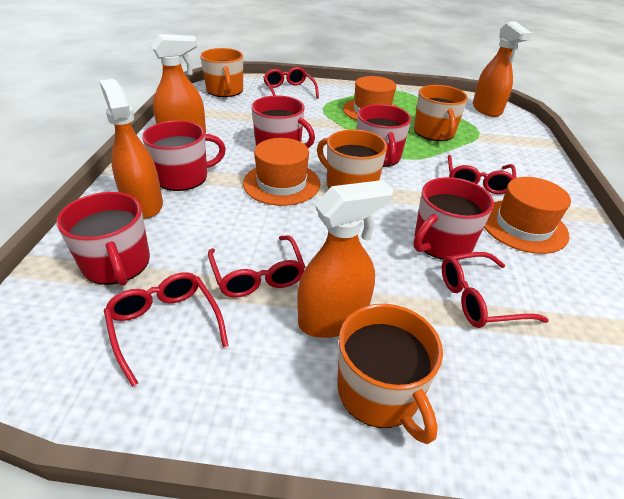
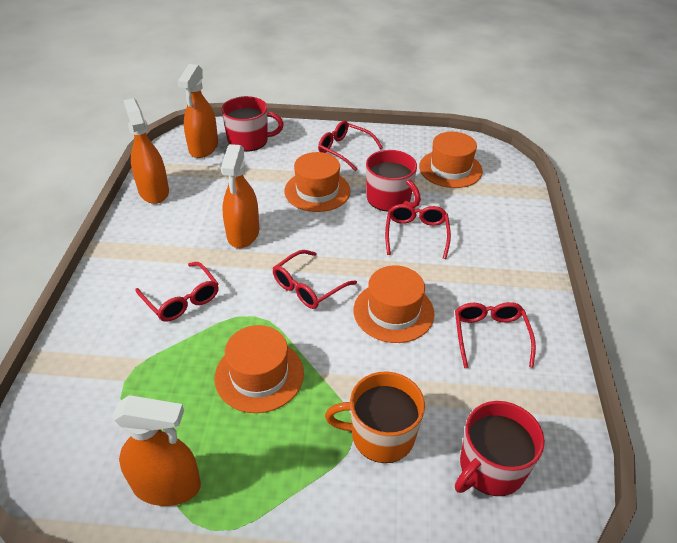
orange hat: [243,138,320,206] [343,76,398,121] [484,177,571,254] = 3 -> [215,325,304,413] [284,152,351,212] [354,266,434,343] [419,132,483,188] = 4
orange mug: [200,48,243,97] [317,130,387,189] [337,304,443,444] [414,85,468,141] = 4 -> [325,371,425,463] = 1
red mug: [57,192,150,286] [142,121,226,191] [251,95,315,148] [357,104,411,167] [413,177,494,260] = 5 -> [221,96,284,152] [366,150,421,212] [455,401,545,496] = 3

